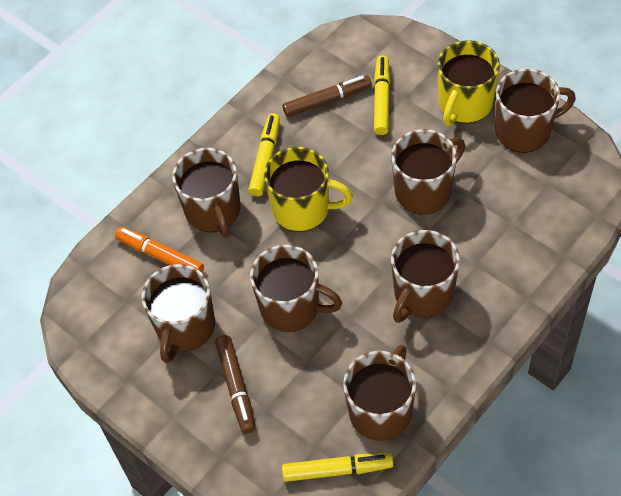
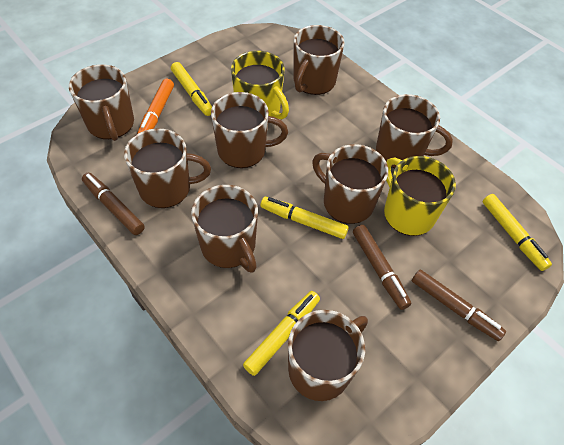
brown marker: [215,335,256,434] [283,75,372,117] = 2 -> [82,173,145,235] [353,225,411,310] [412,270,506,341] = 3
brown mug: [142,264,215,363] [172,148,240,238] [250,245,342,332] [343,345,416,441] [391,129,465,214] [391,230,460,323] [495,69,576,153] = 7 -> [69,65,134,141] [124,128,211,208] [191,185,258,273] [211,92,288,168] [288,310,368,401] [293,25,345,95] [312,144,388,224] [376,94,453,168] = 8
yellow marker: [248,113,280,196] [282,453,394,482] [374,55,390,135] = 3 -> [171,62,212,116] [243,291,320,376] [260,197,349,239] [483,194,552,271] = 4

